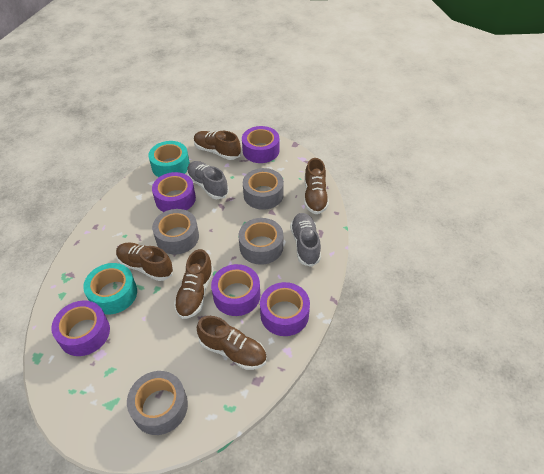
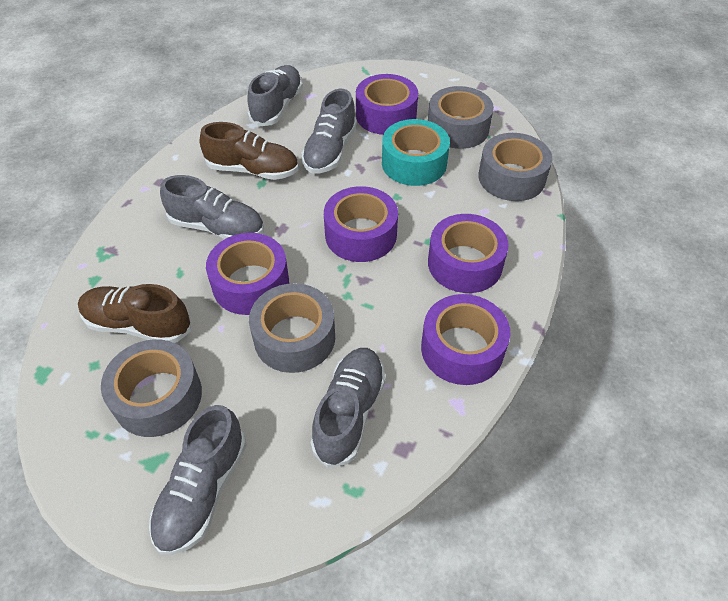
brown shoe: [116,243,174,281] [174,249,214,319] [194,131,241,160] [197,316,267,370] [304,158,329,214] = 5 -> [78,284,191,343] [200,122,298,180] = 2
grey shoe: [187,161,229,199] [290,213,321,267] = 2 -> [149,405,246,555] [160,175,264,239] [247,65,303,127] [301,89,357,174] [310,348,386,468] = 5
turquoise tape: [83,263,137,314] [148,141,190,177] = 2 -> [382,119,450,186] = 1

